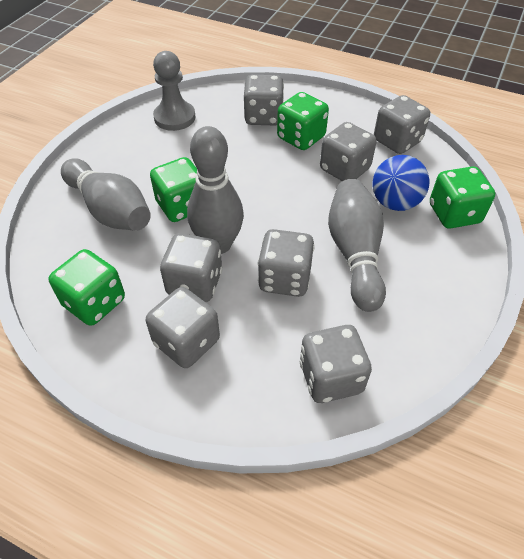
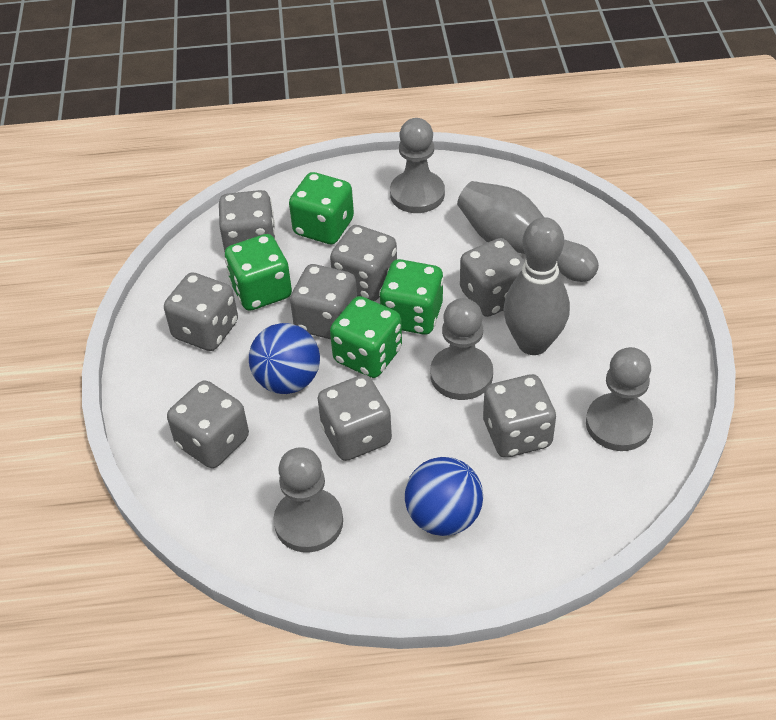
blue ball: [372,155,430,211] = 1 -> [249,323,320,394] [405,457,483,536] = 2
grey bowling pin: [61,158,151,231] [187,126,244,254] [328,179,386,312] = 3 -> [457,181,599,282] [503,217,570,355] = 2
grey dice: [146,287,220,368] [160,233,223,302] [244,75,284,125] [258,229,315,297] [300,325,372,403] [320,122,377,181] [374,95,430,154] = 7 -> [164,273,238,351] [167,380,249,468] [219,190,276,252] [290,264,357,339] [318,375,392,461] [330,225,397,301] [460,238,525,317] [483,374,556,458] = 8
grey pawn: [153,51,196,131] = 1 -> [273,447,343,553] [390,118,445,213] [430,298,493,400] [586,347,653,451] = 4

